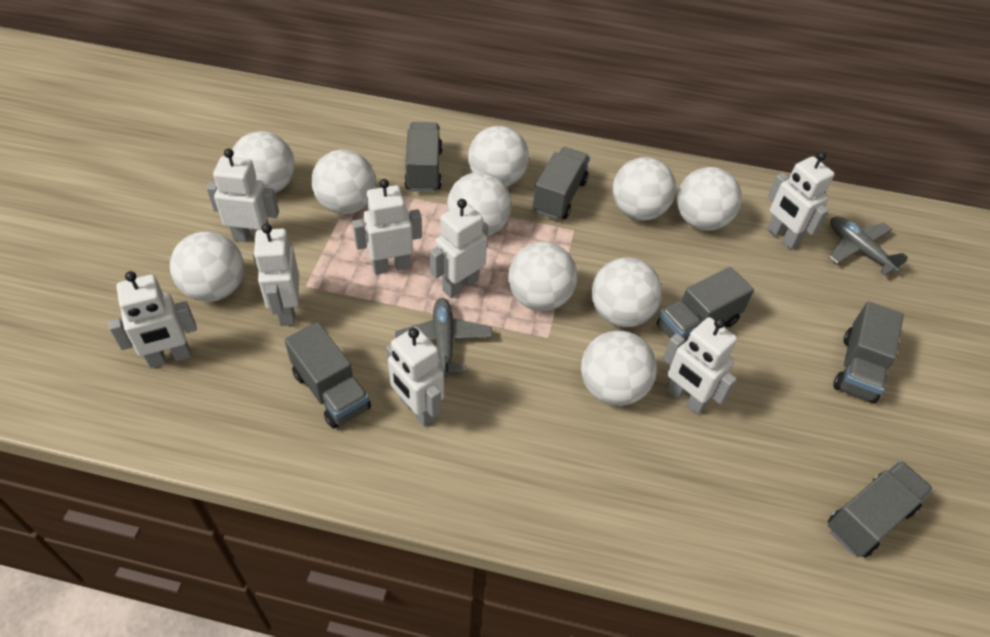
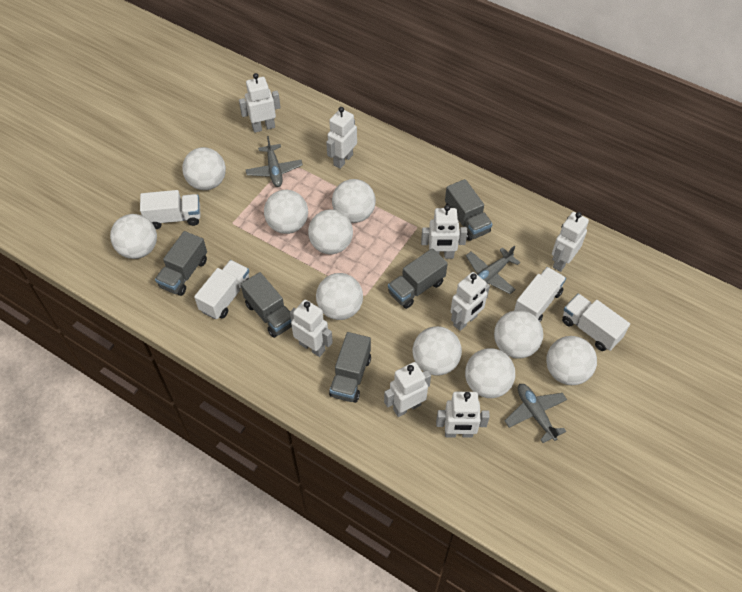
grey plane: [395,298,493,377] [829,216,908,276] = 2 -> [245,136,303,187] [466,246,520,294] [504,384,567,443] = 3
grey truck: [284,322,371,429] [404,122,442,192] [533,147,590,220] [657,267,754,342] [828,461,933,558] [833,302,904,403] = 6 -> [155,231,207,296] [241,272,292,338] [329,332,371,403] [388,248,448,309] [445,179,492,241] = 5
white truck: none = 0 -> [140,190,200,229] [194,260,249,319] [514,267,566,322] [562,294,630,351] = 4

